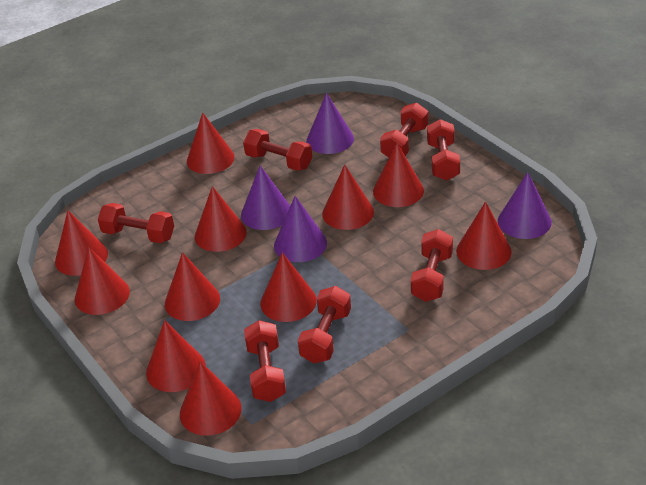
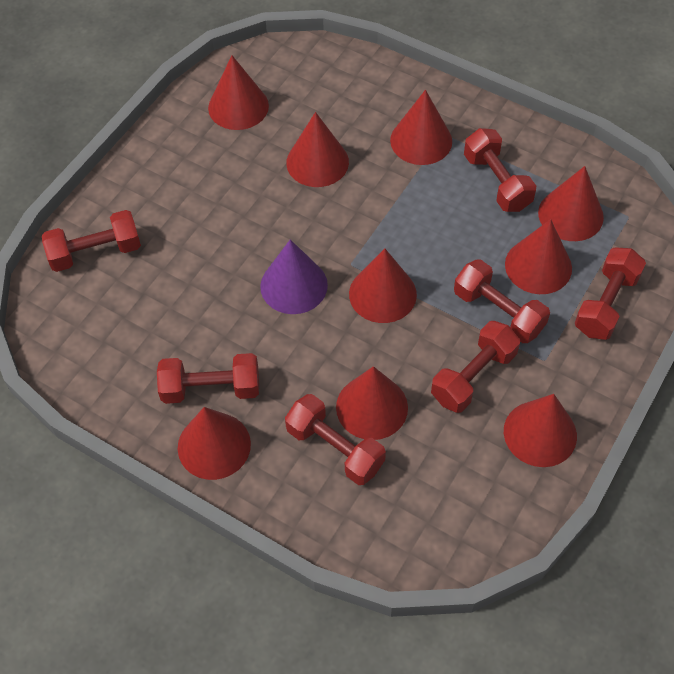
purple cone: [241,165,290,230] [274,196,327,262] [307,93,354,154] [498,172,552,239] = 4 -> [260,240,328,314] = 1
red cone: [55,210,108,276] [75,247,130,315] [146,320,206,392] [165,252,220,321] [180,361,242,436] [187,112,235,174] [195,186,247,252] [260,252,317,322] [322,165,374,230] [373,143,424,207] [456,202,512,270] = 11 -> [178,407,251,480] [208,55,269,130] [286,112,349,187] [336,366,408,440] [349,248,417,323] [390,90,452,165] [504,394,577,467] [505,219,572,294] [538,166,604,241] = 9

